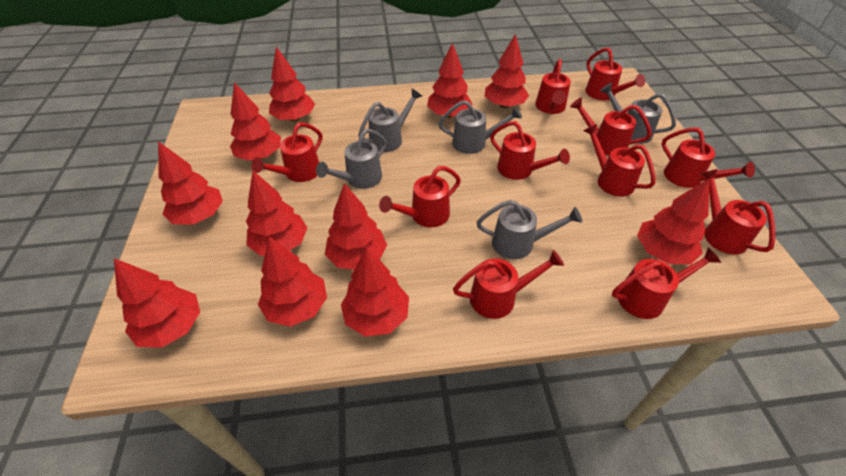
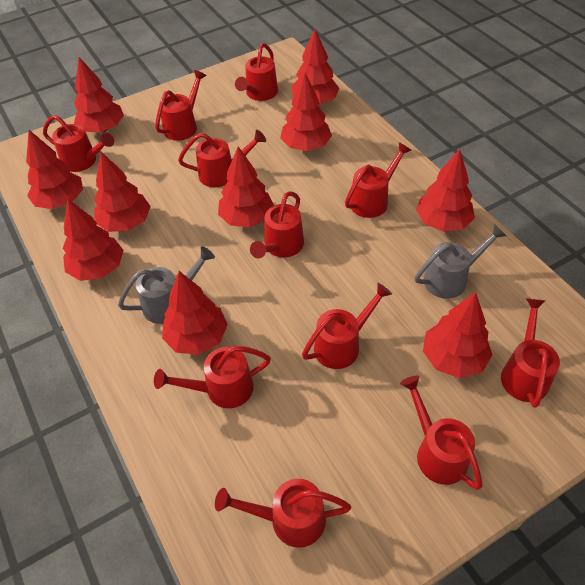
grey watering can: [316,129,387,189] [358,89,422,152] [438,100,522,154] [476,200,582,259] [600,83,676,144] = 5 -> [118,246,215,324] [415,224,507,299] = 2
red tree: [114,258,200,348] [158,141,223,225] [230,82,281,161] [246,171,307,256] [258,237,327,327] [269,47,315,121] [325,183,387,270] [341,247,409,337] [427,42,473,118] [485,34,529,108] [637,178,710,264] = 11 -> [26,130,83,209] [63,199,123,281] [74,57,124,132] [94,152,151,232] [162,271,228,355] [218,146,274,227] [280,73,332,151] [292,29,339,104] [416,149,475,232] [423,292,492,378] = 10

